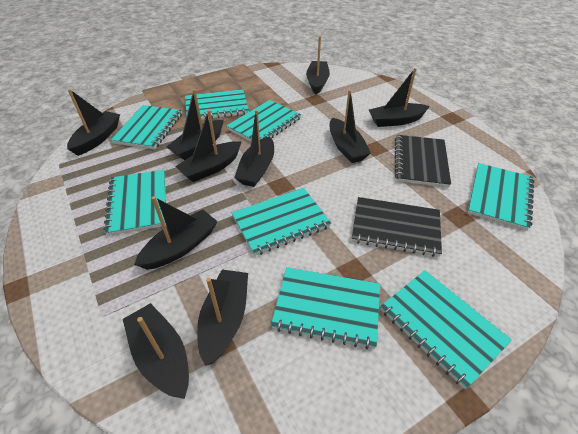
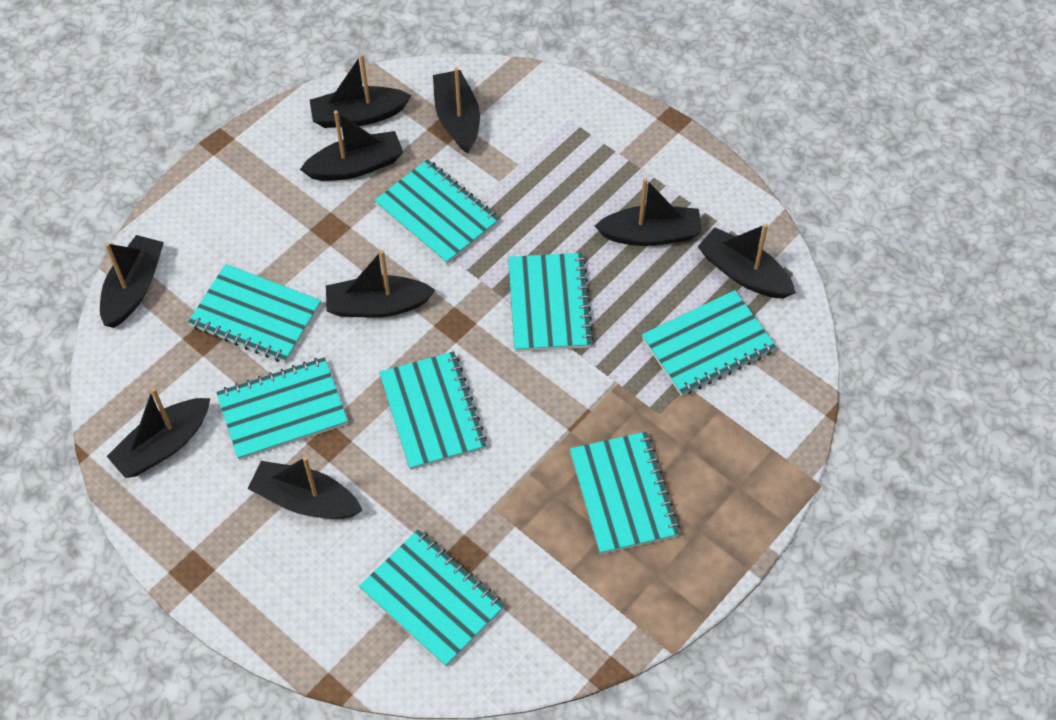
black boat: [67,89,120,156] [123,303,189,399] [134,196,218,270] [166,89,223,160] [175,110,241,182] [197,269,248,366] [234,110,274,187] [306,36,330,95] [330,90,371,163] [369,68,430,127] = 10 -> [100,235,164,328] [107,388,210,478] [247,456,362,519] [300,110,404,181] [310,54,412,128] [326,250,435,318] [433,67,480,153] [595,178,702,246] [697,224,796,299] = 9
black notebook: [352,197,442,257] [395,135,451,188] = 2 -> none = 0

